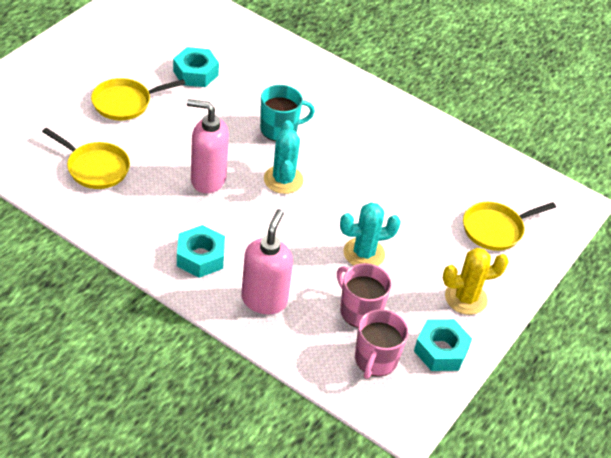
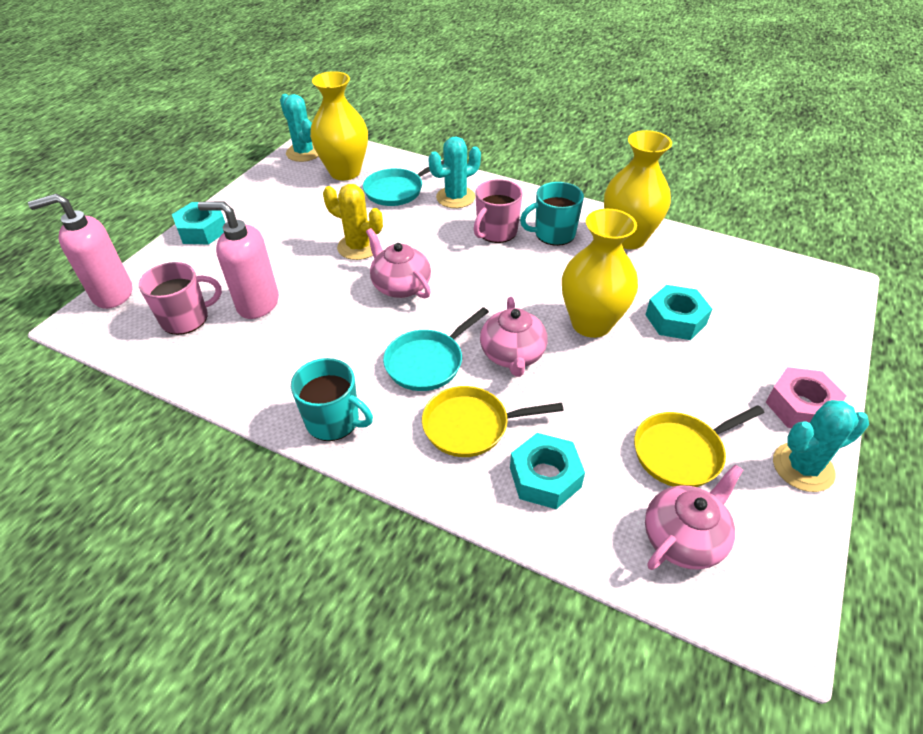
pink nut: none = 0 -> [766,367,846,428] = 1
pink teapot: none = 0 -> [366,228,431,298] [480,297,548,377] [645,464,743,570] = 3
turquoise cactus: [264,120,303,194] [340,202,401,266] = 2 -> [280,94,319,162] [428,136,481,208] [773,400,869,492] = 3
turquoise mug: [260,85,315,141] = 1 -> [291,358,373,441] [520,182,584,246] = 2
turquoise pan: none = 0 -> [363,160,444,206] [383,307,489,391] = 2
yellow pan: [42,128,130,189] [91,78,186,120] [463,202,556,251] = 3 -> [422,386,564,457] [634,405,764,487] = 2
yellow vase: none = 0 -> [310,71,368,181] [562,209,638,338] [604,130,672,249] = 3

